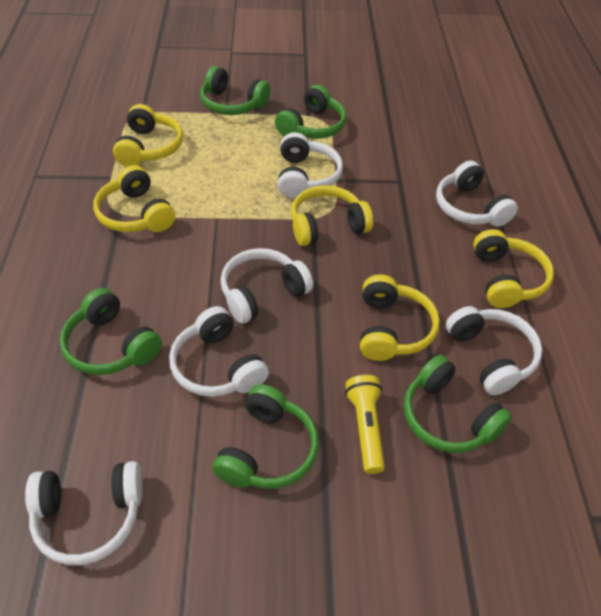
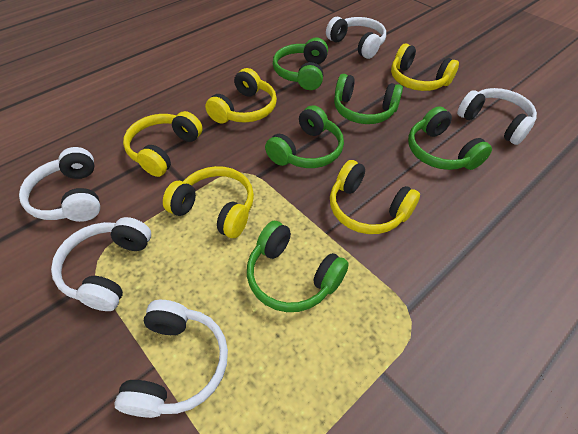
white headphones: [25,461,143,565] [169,306,269,397] [221,248,313,324] [278,132,343,198] [436,161,518,227] [446,306,542,395] = 6 -> [19,147,100,222] [51,217,151,311] [115,300,228,418] [326,17,386,59] [457,88,537,145] = 5
yellow flashlight: [345,375,385,474] = 1 -> none = 0

